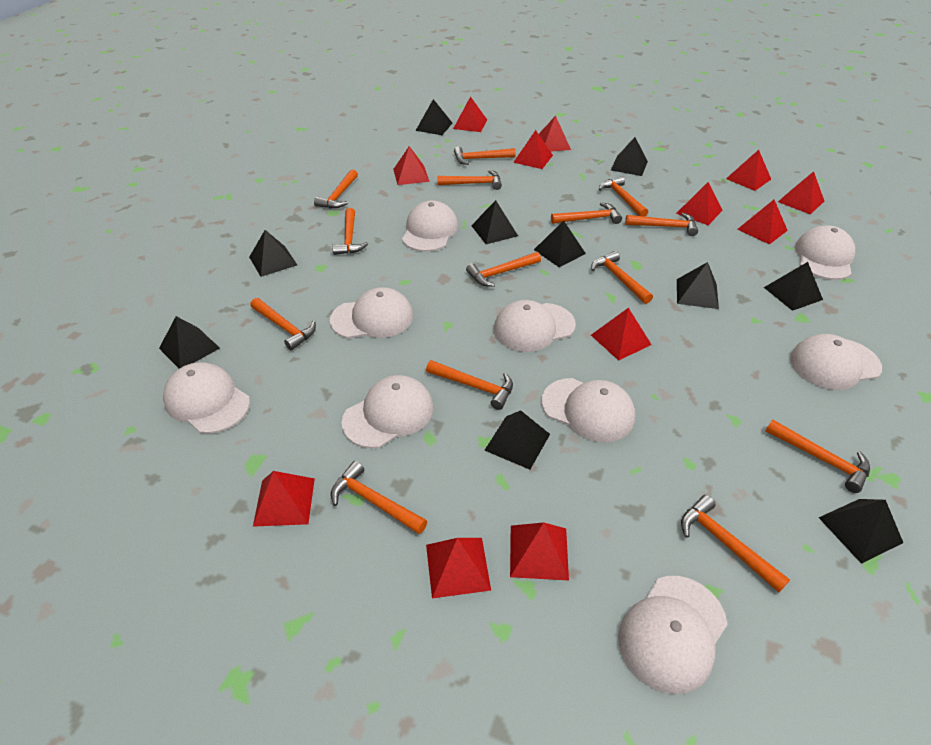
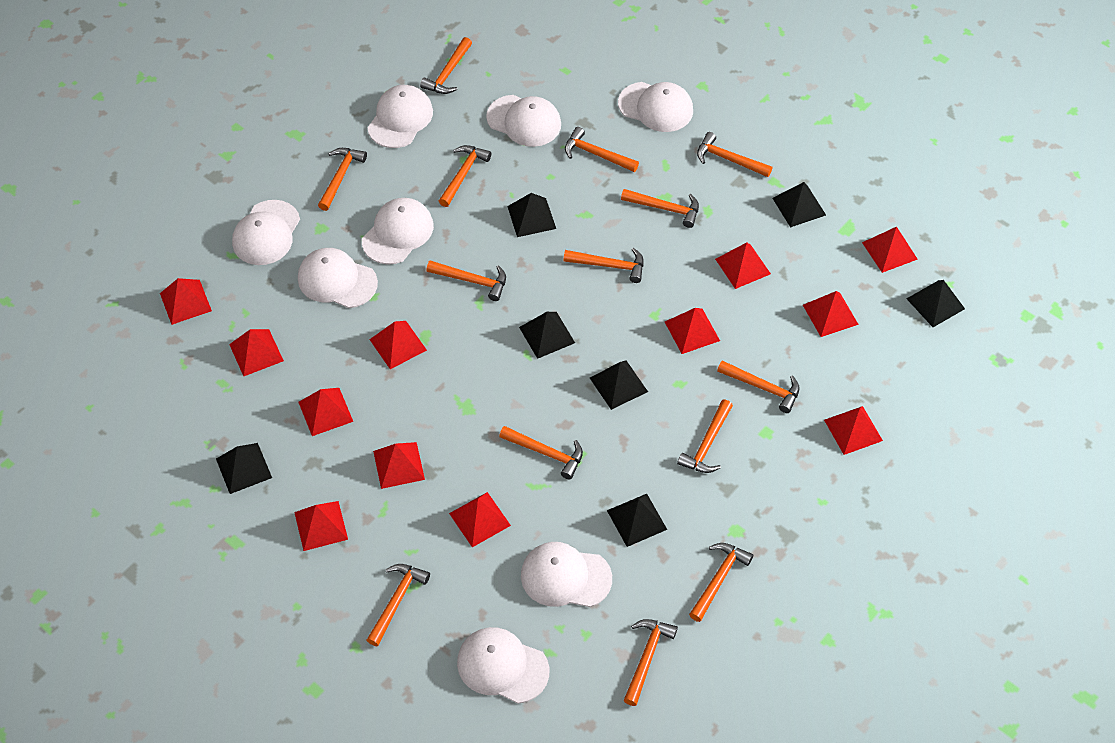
black pyramid: [159,316,220,368] [249,230,297,277] [416,99,452,135] [471,200,518,244] [485,410,550,470] [534,221,586,267] [611,137,648,176] [677,262,719,309] [764,262,823,311] [818,499,903,564] = 10 -> [216,443,272,494] [507,193,556,237] [519,312,575,359] [590,360,648,410] [607,494,667,547] [773,182,826,228] [906,280,965,327] = 7
white cap: [163,362,250,434] [330,287,413,338] [342,375,433,448] [402,200,458,252] [494,300,576,352] [541,378,635,442] [618,576,727,694] [790,334,882,390] [795,226,855,280] = 9 -> [232,200,300,265] [298,248,378,308] [362,198,434,265] [367,85,433,148] [457,627,549,704] [486,95,561,147] [521,542,612,607] [618,82,693,132] = 8

